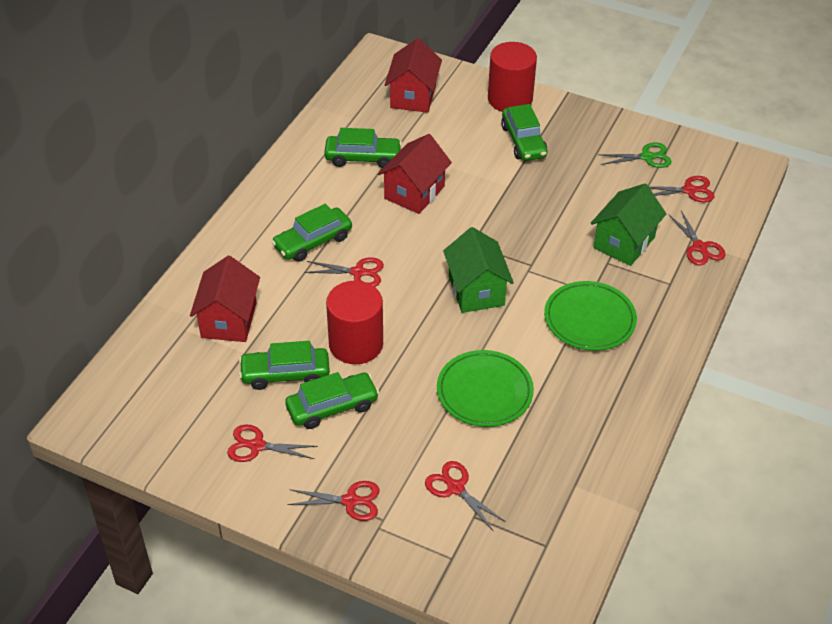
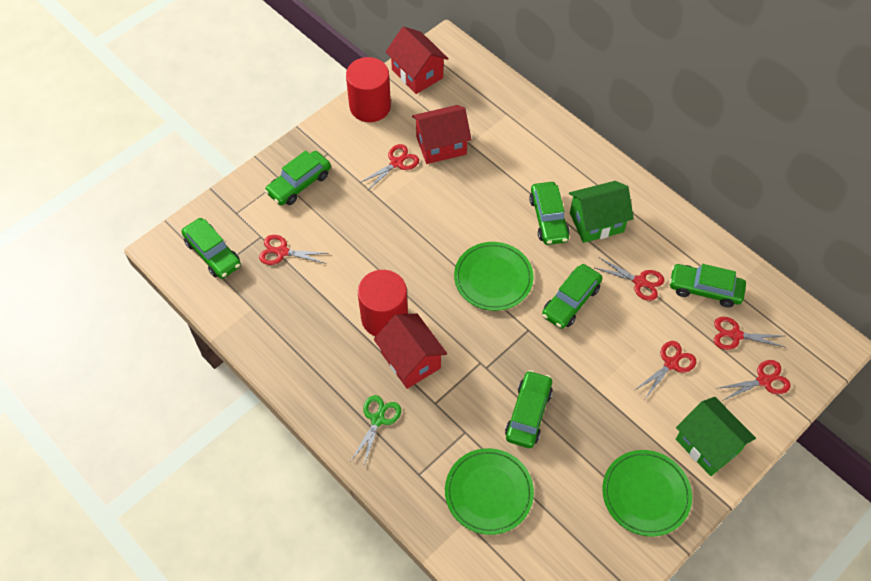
green car: [239,341,330,390] [271,204,352,262] [285,372,379,429] [324,128,402,168] [501,104,548,161] = 5 -> [181,218,241,279] [265,150,331,205] [505,370,553,448] [529,182,570,245] [542,264,602,329] [669,264,746,307] = 6
green plate: [437,350,534,427] [544,281,637,351] = 2 -> [445,448,534,535] [454,242,534,311] [602,450,692,537] = 3

